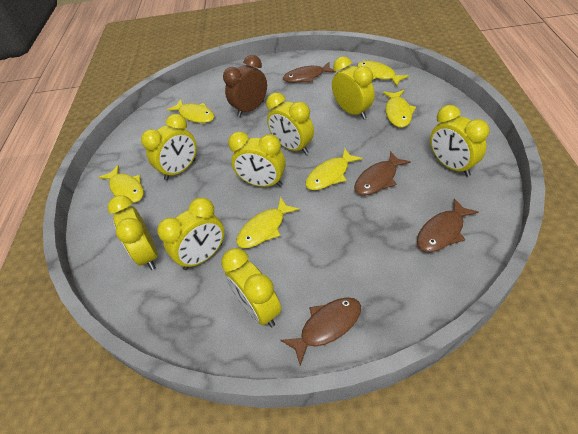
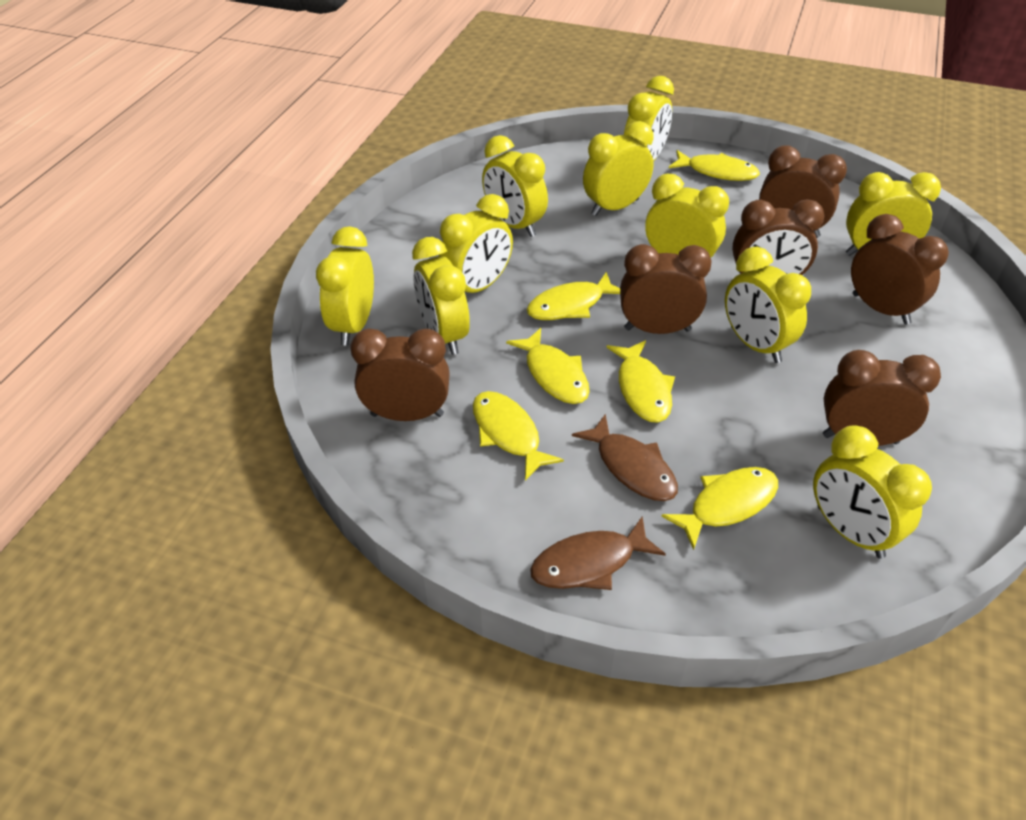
brown clock: [223,55,267,117] = 1 -> [350,328,450,421] [620,244,712,334] [732,199,824,275] [759,146,847,238] [823,350,941,446] [851,214,949,324] = 6
brown fish: [281,297,361,365] [283,62,336,83] [354,151,411,195] [417,198,479,252] = 4 -> [530,516,666,590] [572,414,678,501] = 2
yellow clock: [108,195,158,270] [141,114,197,180] [157,198,224,270] [221,248,281,327] [228,131,286,187] [266,93,314,154] [332,56,375,119] [430,105,489,177] = 8 -> [316,226,374,346] [412,237,470,355] [439,194,513,293] [482,135,548,237] [583,121,654,216] [624,76,674,162] [645,174,729,258] [725,247,811,363] [813,425,932,559] [846,172,941,256] = 10

